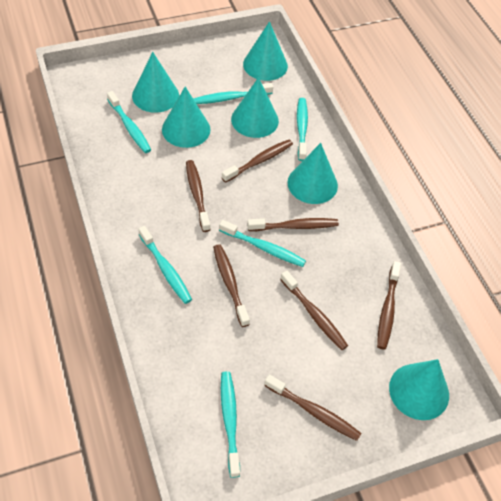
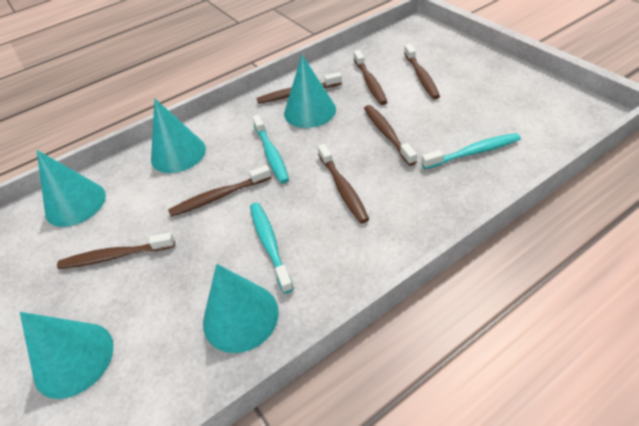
turquoise cone: [132,52,179,113] [162,87,210,148] [231,77,279,138] [243,21,288,81] [288,143,338,204] [389,359,449,420] = 6 -> [20,312,113,399] [37,150,106,227] [151,99,206,173] [203,264,279,353] [284,55,336,128] = 5
turquoise toothbrush: [107,91,151,153] [139,226,192,304] [193,83,273,104] [219,220,306,267] [221,371,240,478] [297,98,308,161] = 6 -> [250,202,294,294] [252,115,289,183] [421,133,521,169] = 3

